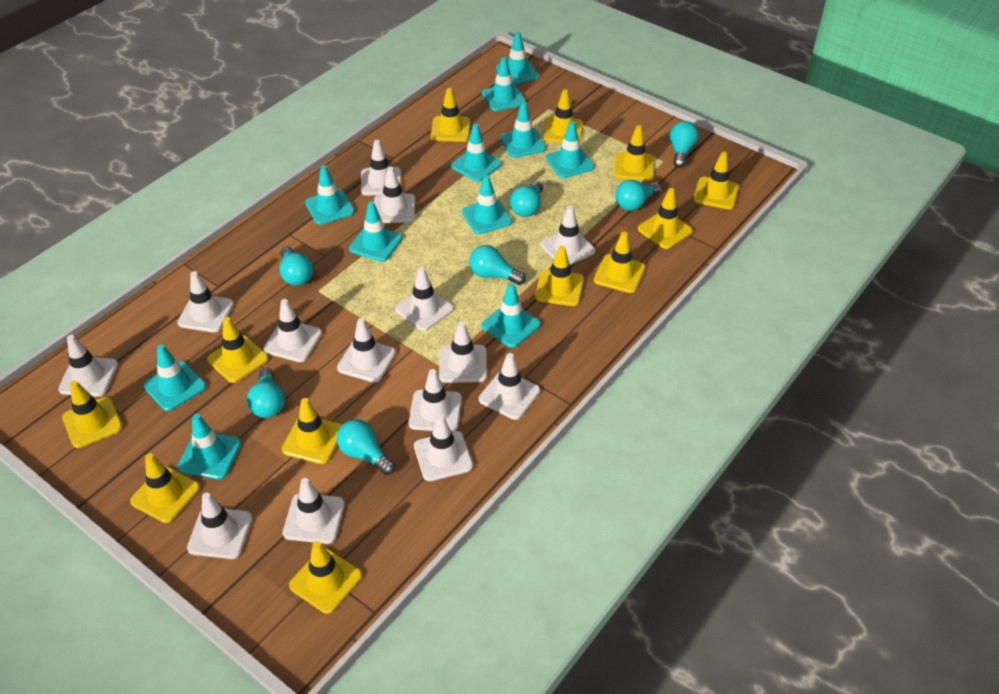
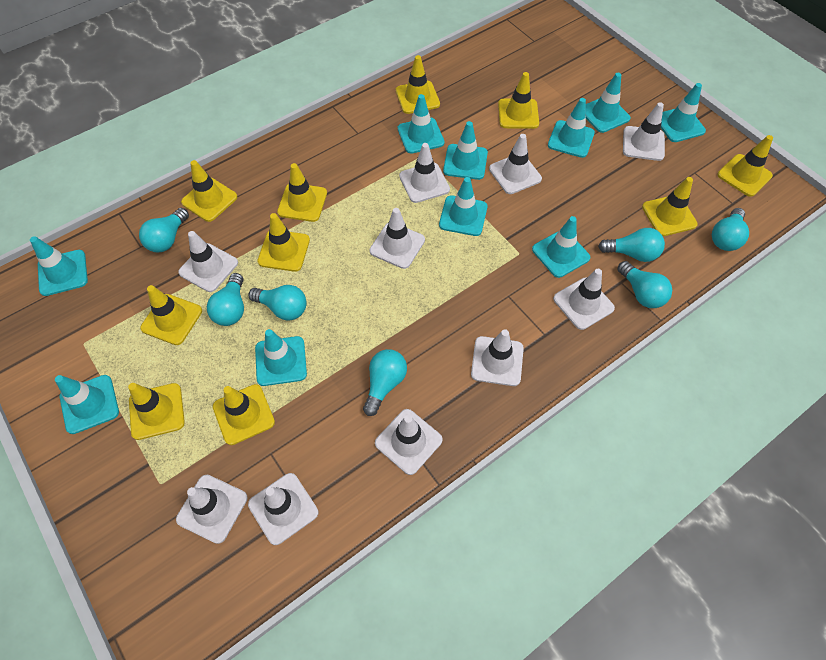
turquoise traffic cone: [144,344,206,411] [177,414,241,480] [305,165,355,225] [349,201,402,262] [451,123,502,182] [462,175,512,234] [481,283,541,348] [482,57,526,111] [496,32,539,84] [500,102,546,158] [546,121,594,178] = 11 -> [30,236,88,296] [55,375,119,434] [255,329,307,386] [398,94,445,154] [439,177,488,236] [443,121,488,180] [532,216,590,278] [548,98,595,158] [586,73,631,133] [661,83,706,142] = 10
white traffic cone: [58,335,118,397] [177,271,234,333] [187,493,252,559] [264,299,322,362] [283,478,345,544] [337,318,396,383] [361,140,401,196] [374,167,415,223] [395,267,454,331] [409,369,462,431] [414,415,473,481] [439,322,487,383] [479,353,540,420] [541,206,595,265] = 14 -> [176,475,247,544] [178,231,238,292] [248,473,318,545] [369,208,425,269] [375,409,443,475] [399,143,450,203] [471,329,524,386] [489,134,542,194] [553,269,615,330] [623,102,665,161] = 10
yellow traffic cone: [62,381,123,448] [130,453,200,523] [207,317,269,383] [282,398,342,464] [289,541,362,614] [431,88,471,142] [535,246,584,306] [543,89,583,143] [594,232,645,293] [614,125,654,181] [638,188,693,249] [693,151,739,209] = 12 -> [128,383,185,440] [140,285,202,345] [181,160,237,222] [213,384,275,445] [257,213,310,272] [277,163,327,222] [396,55,440,114] [498,72,539,129] [642,177,698,236] [717,135,773,197] = 10

